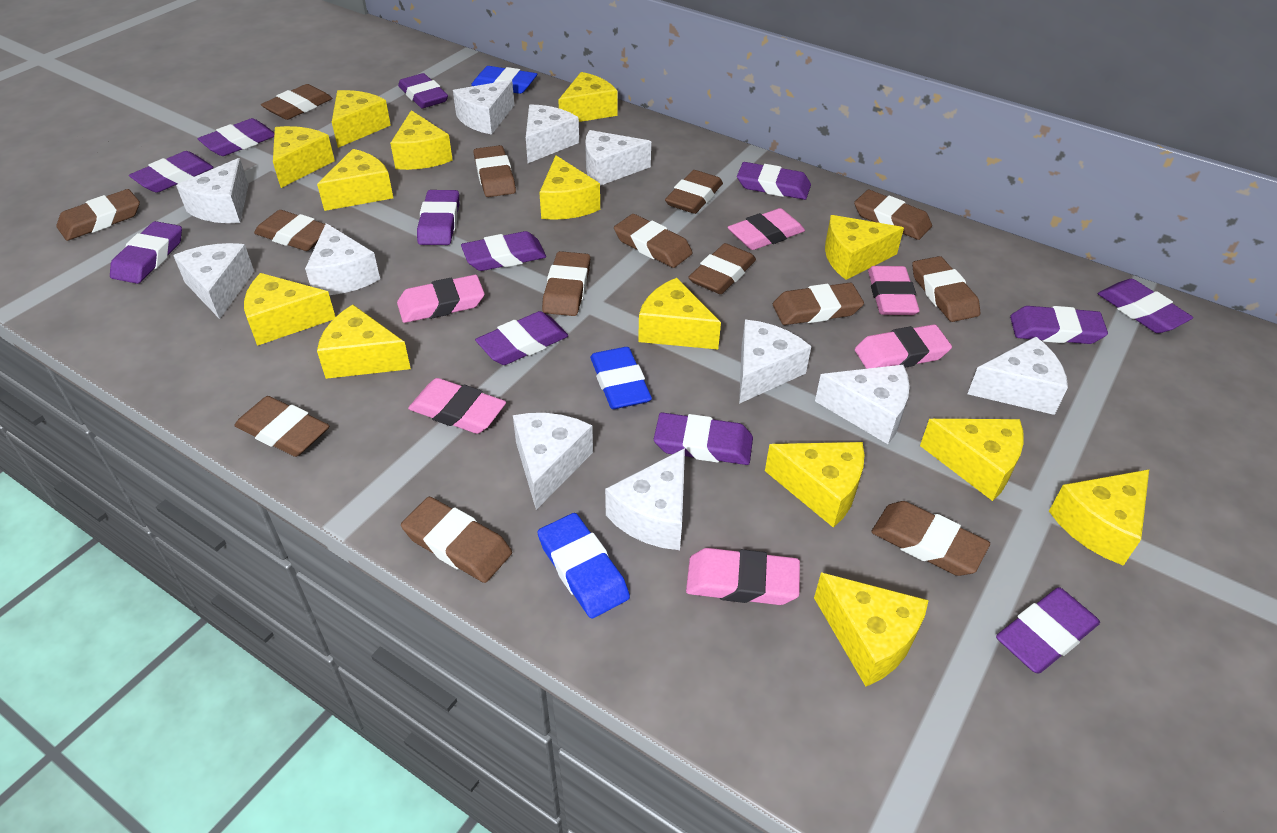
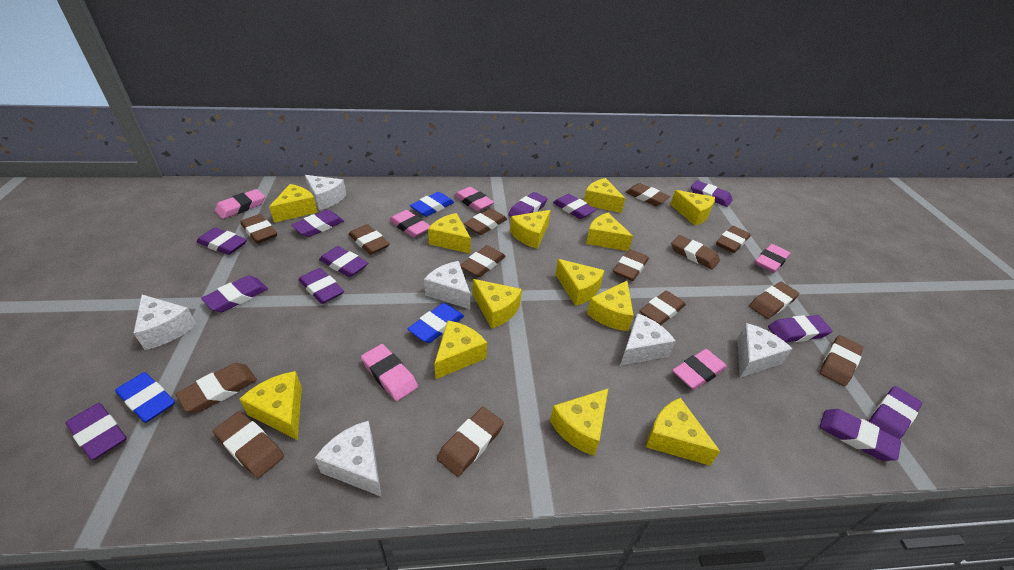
white cheese: [173,243,254,319] [176,158,249,223] [305,223,380,295] [453,80,514,135] [513,413,593,510] [526,104,579,163] [585,130,651,186] [605,448,685,550] [739,320,811,404] [815,365,910,444] [968,337,1068,415] = 11 -> [134,295,197,350] [305,175,346,210] [315,421,382,497] [424,261,470,309] [620,313,676,366] [737,323,793,378] = 6
yellow cheese: [244,273,335,346] [273,126,335,188] [317,149,393,211] [317,305,411,379] [332,90,391,148] [390,110,453,170] [539,155,600,220] [558,72,618,122] [638,278,721,350] [765,442,864,528] [814,572,929,687] [825,215,904,280] [920,419,1024,501] [1049,470,1149,566] = 14 -> [239,371,302,440] [269,184,318,223] [428,213,471,254] [434,321,487,379] [473,279,522,329] [510,210,551,249] [550,389,608,456] [555,259,605,306] [584,178,625,213] [586,213,633,251] [587,281,634,331] [646,398,720,466] [670,190,715,226] = 13

